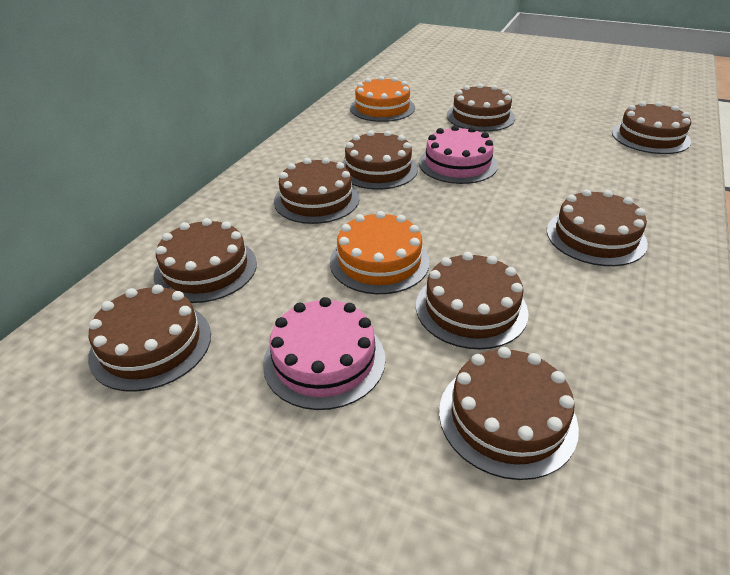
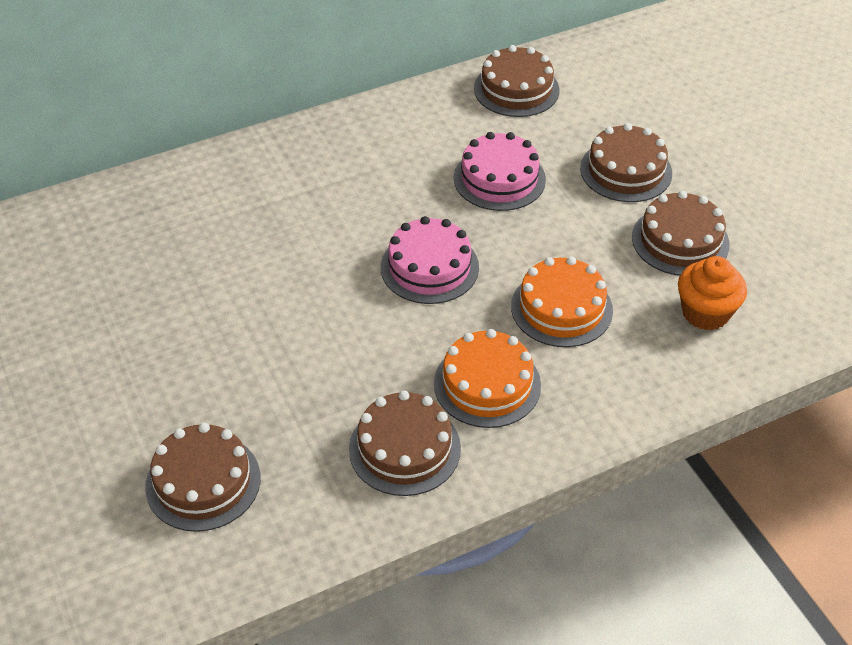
brown cake: [88,284,211,392] [154,218,257,303] [274,157,360,224] [342,130,418,190] [416,252,529,349] [439,347,579,480] [447,83,515,132] [547,189,648,266] [612,101,691,154] = 9 -> [145,423,261,532] [349,391,461,496] [474,45,559,117] [580,123,672,202] [632,191,730,276] = 5
orange cupcake: none = 0 -> [678,256,747,330] = 1

